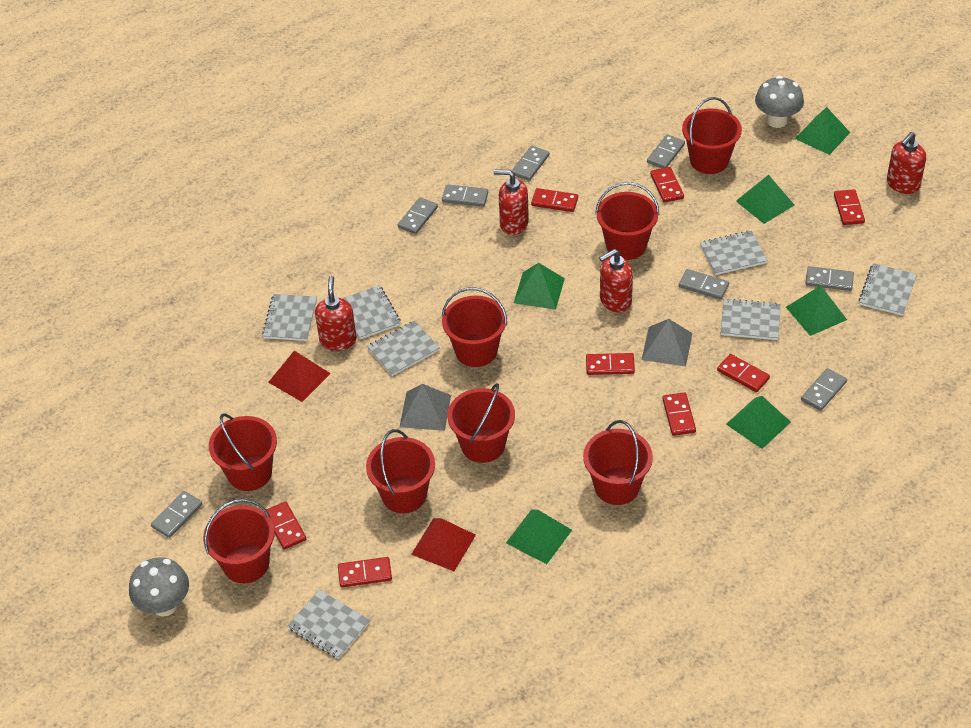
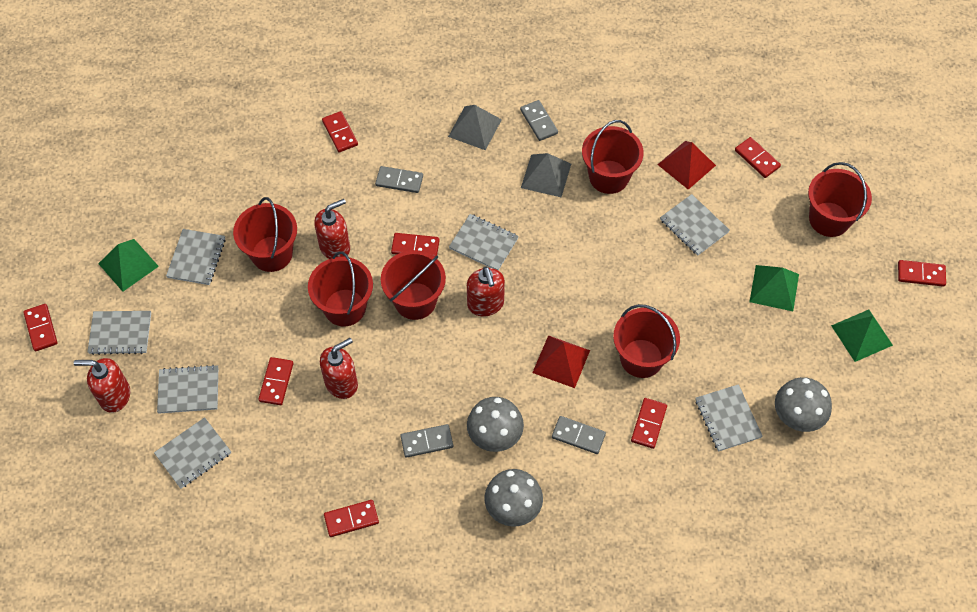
green pyramid: [506,509,572,564] [514,263,565,310] [726,396,791,449] [736,175,794,224] [786,285,847,336] [795,107,850,155] = 6 -> [98,239,159,292] [749,265,799,311] [831,310,893,362] = 3
grey domino: [151,491,202,538] [398,197,438,234] [442,184,488,207] [512,146,549,181] [647,134,685,168] [679,269,729,300] [801,368,847,411] [805,266,854,291] = 8 -> [375,166,423,193] [400,424,453,458] [520,100,558,141] [552,416,606,454] = 4
grey mushroom: [129,557,189,617] [755,76,804,128] = 2 -> [467,397,524,452] [484,469,543,527] [775,377,832,432] = 3
red bucket: [203,499,275,583] [209,413,277,491] [366,429,435,513] [442,288,507,367] [447,383,515,463] [583,420,653,505] [595,182,659,260] [682,97,742,174] = 8 -> [233,197,297,272] [308,251,373,326] [381,250,446,320] [582,120,644,194] [613,304,680,378] [808,162,872,237] = 6

